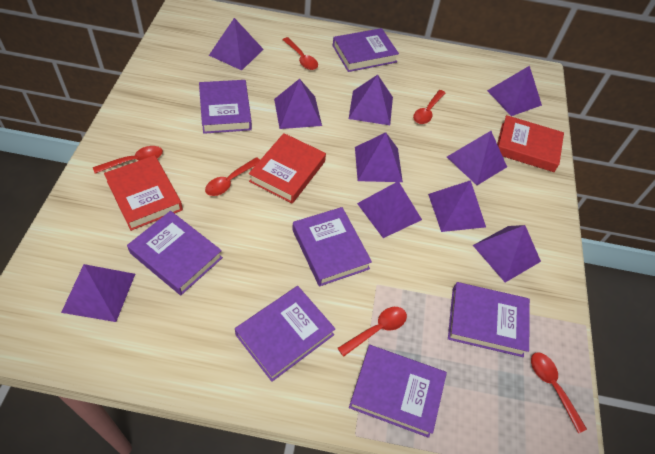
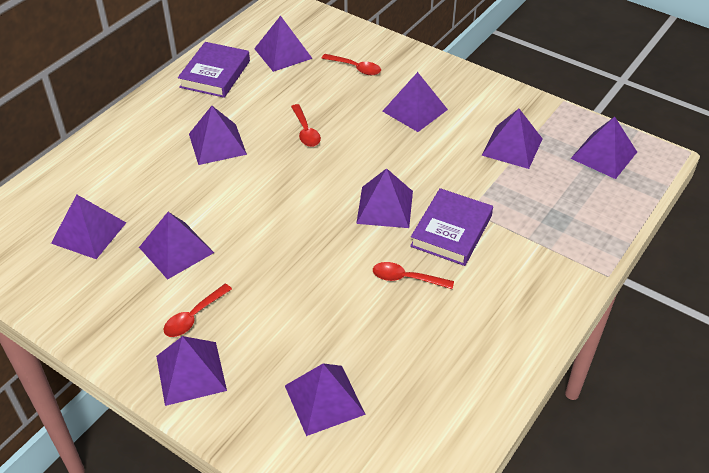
purple book: [127,211,223,295] [199,80,252,134] [235,286,335,382] [292,207,372,286] [333,28,399,72] [349,345,447,438] [448,282,530,357] = 7 -> [178,42,250,98] [410,188,493,266] = 2
red book: [104,155,183,231] [249,133,326,204] [497,115,564,172] = 3 -> none = 0
red spoon: [93,146,163,173] [205,157,260,196] [282,37,318,70] [338,307,407,357] [413,90,446,124] [531,352,587,434] = 6 -> [163,284,232,337] [291,104,321,147] [322,54,381,75] [373,262,454,289] = 4

